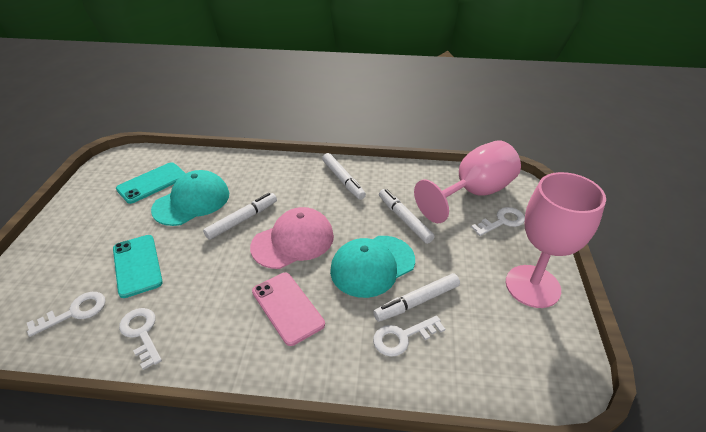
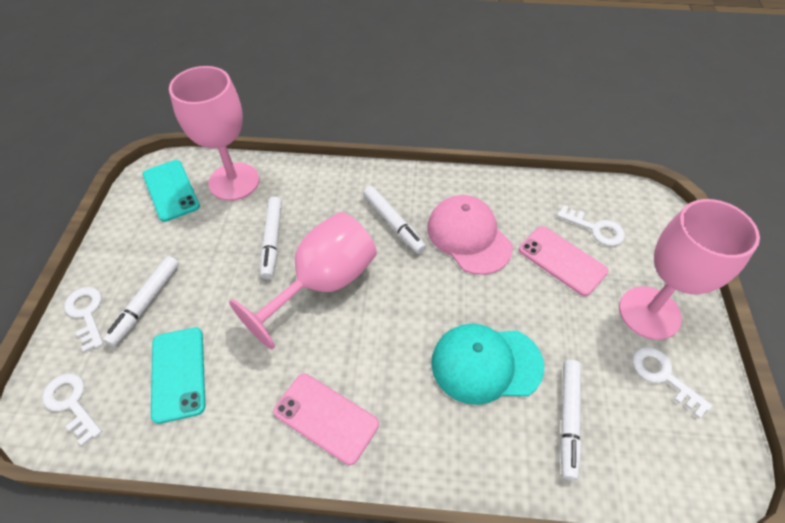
pink goblet: [414,140,521,223] [506,172,606,308] = 2 -> [169,66,259,201] [229,212,377,349] [619,199,760,340] = 3
pink phone: [252,273,325,346] = 1 -> [273,373,379,465] [519,226,608,296] = 2
turquoise cap: [151,170,229,226] [330,236,415,298] = 2 -> [431,324,544,405] = 1

